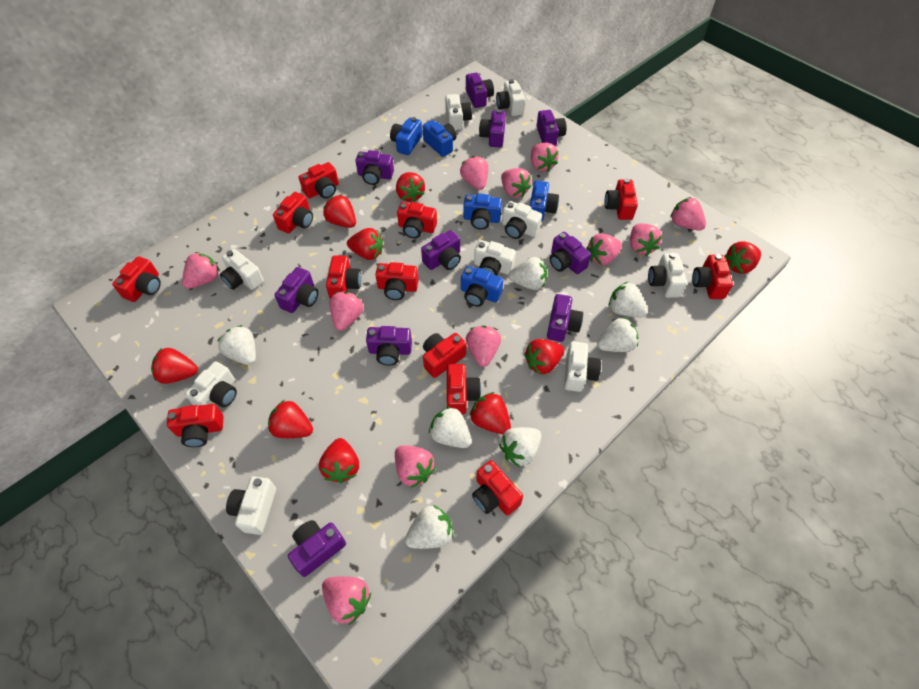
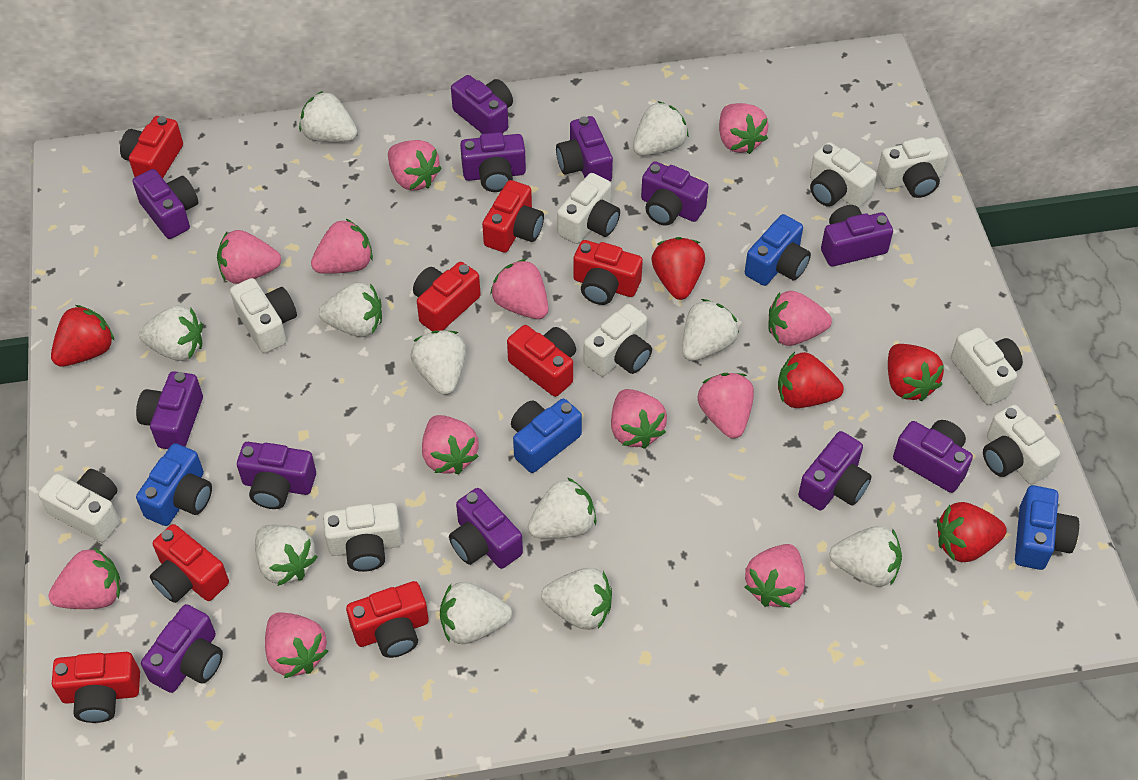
blue camera: [390,117,422,155] [423,120,457,157] [461,266,503,307] [463,193,502,230] [530,181,559,222] = 5 -> [136,443,212,526] [511,399,582,473] [745,214,811,286] [1015,485,1079,570] = 4
pink strawberry: [182,252,220,289] [322,576,371,625] [330,292,364,331] [395,445,436,488] [460,156,488,190] [466,326,501,367] [501,168,531,198] [531,143,559,172] [586,233,622,265] [630,224,662,256] [670,197,706,230] = 11 -> [48,548,121,609] [217,230,281,284] [265,612,328,678] [311,218,373,274] [388,140,442,191] [422,415,479,474] [490,259,548,319] [611,389,667,449] [698,373,754,438] [719,103,769,154] [745,544,805,607] [768,291,832,346] = 12
purple camera: [275,267,318,313] [288,520,346,577] [356,150,394,185] [366,326,412,366] [421,230,461,270] [466,73,494,108] [479,109,506,148] [537,110,567,146] [547,294,583,342] [550,232,591,274] = 10 -> [133,169,198,239] [136,371,203,449] [141,604,223,693] [237,442,316,509] [449,488,523,569] [451,75,513,134] [460,132,526,192] [556,116,613,181] [641,161,709,226] [798,431,872,510] [821,205,893,266] [893,420,973,493] = 12
red camera: [112,256,161,302] [167,404,223,447] [273,192,313,234] [299,162,339,199] [326,255,361,298] [375,262,419,300] [397,202,437,239] [423,333,466,378] [447,364,481,414] [472,460,523,515] [605,178,638,220] [692,254,733,299] = 12 -> [52,652,140,723] [120,116,183,178] [150,524,229,603] [346,581,429,658] [413,262,480,331] [482,180,544,253] [507,325,576,397] [573,240,643,305] = 8
red strawberry: [151,348,198,384] [268,400,313,438] [319,438,359,483] [323,195,356,228] [347,228,383,260] [396,172,425,202] [469,392,511,434] [524,339,564,375] [725,241,761,274] = 9 -> [51,305,114,367] [651,237,705,300] [778,352,844,408] [888,344,944,401] [937,502,1007,562] = 5
white strawberry: [218,325,256,365] [405,505,454,549] [429,406,472,448] [499,427,541,467] [509,257,547,290] [597,317,638,352] [609,282,648,317] = 7 -> [139,305,203,361] [255,525,317,586] [299,91,357,142] [319,282,382,337] [410,330,466,395] [440,582,512,644] [528,477,596,539] [541,568,612,630] [633,101,689,156] [682,299,739,361] [830,526,902,587] = 11

